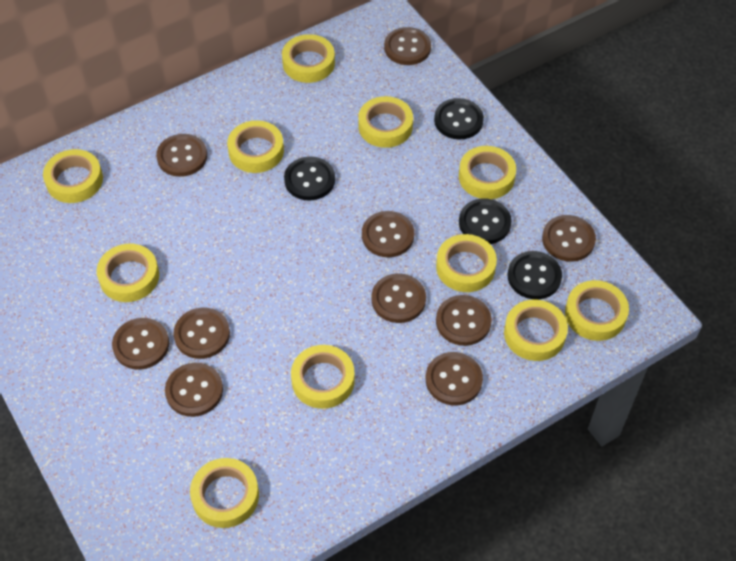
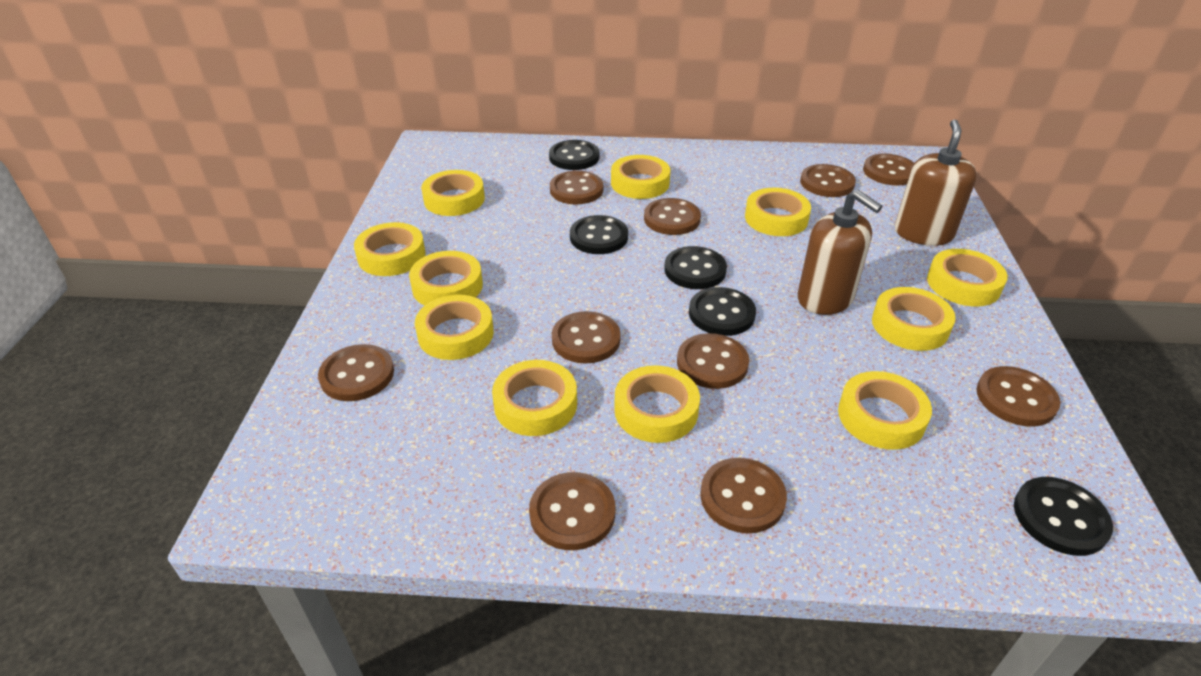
black button: [284,156,335,201] [434,98,484,139] [459,199,512,244] [508,251,562,299] = 4 -> [549,140,599,170] [570,215,628,254] [664,246,727,289] [689,287,756,336] [1014,477,1113,556] = 5
brown soap dispenser: none = 0 -> [798,190,882,315] [894,120,977,246] = 2

